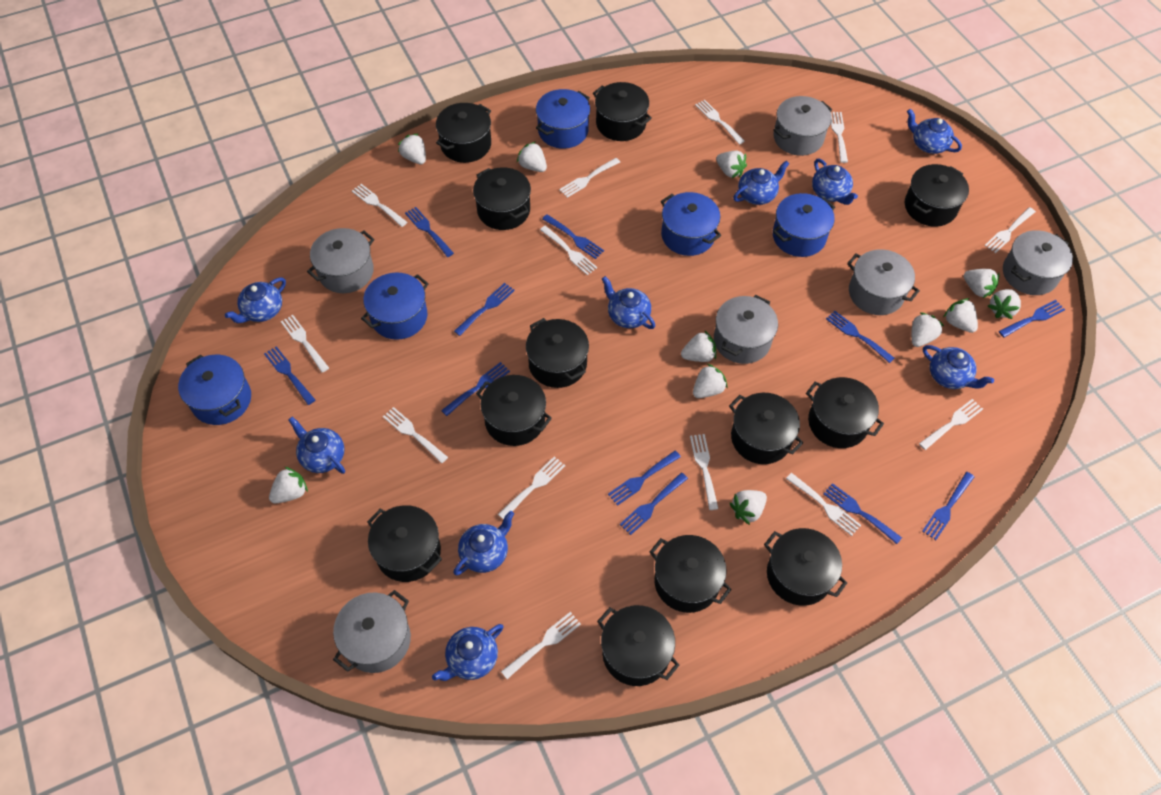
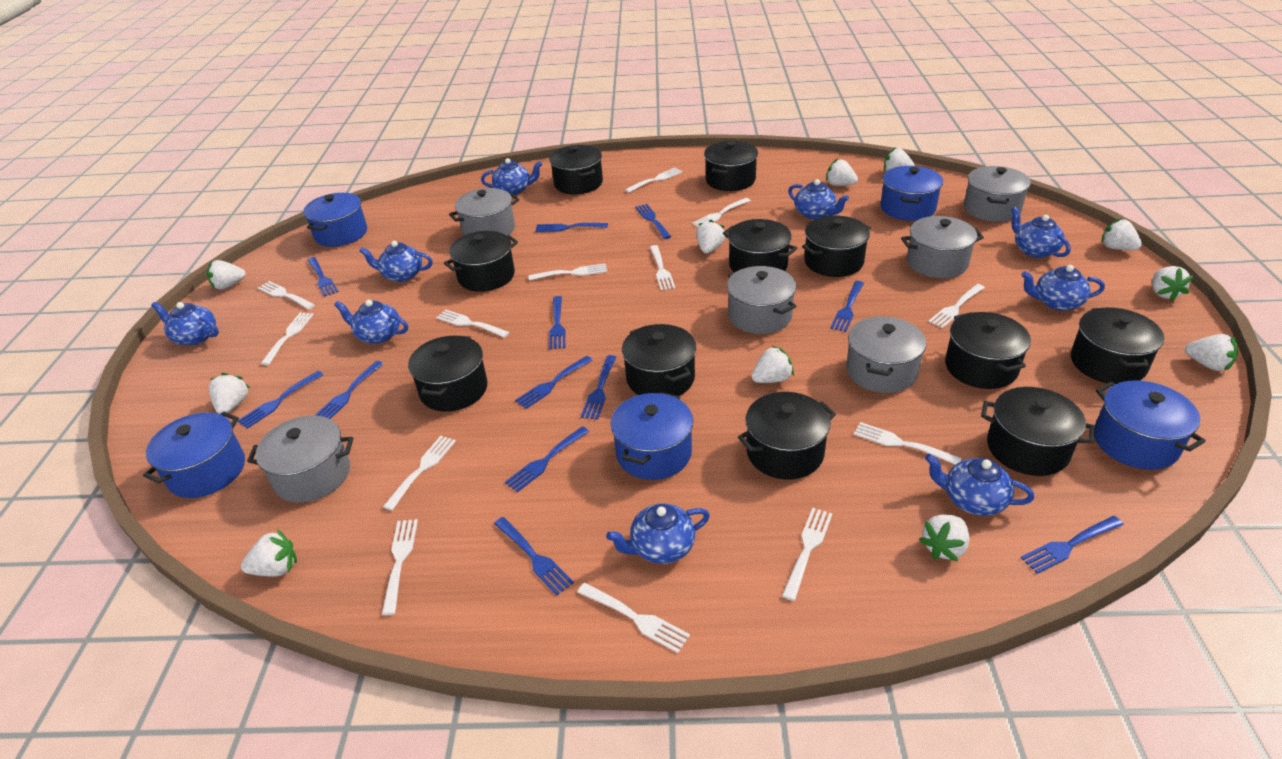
black pot: [367,505,442,582] [436,103,491,163] [473,167,531,230] [476,375,552,446] [526,318,589,388] [593,82,652,141] [597,605,679,686] [650,535,732,613] [729,393,803,464] [764,528,847,606] [806,377,884,448] [905,164,969,227] = 12 -> [408,335,487,412] [444,231,518,292] [549,145,603,194] [622,324,696,396] [704,141,758,191] [723,219,797,272] [738,392,836,480] [802,216,871,277] [945,312,1031,389] [981,387,1095,476] [1071,307,1164,384] = 11
blue fork: [264,346,315,405] [405,207,454,257] [441,362,510,416] [454,283,515,336] [542,214,604,259] [608,450,681,506] [620,473,688,535] [823,483,902,544] [826,311,895,363] [922,472,974,540] [999,300,1065,338] = 11 -> [237,371,324,429] [307,257,339,296] [315,361,384,419] [494,517,574,595] [505,426,589,492] [515,356,593,409] [535,223,608,232] [549,296,565,349] [581,355,616,420] [635,204,671,239] [830,281,864,332] [1021,516,1124,574] = 12

